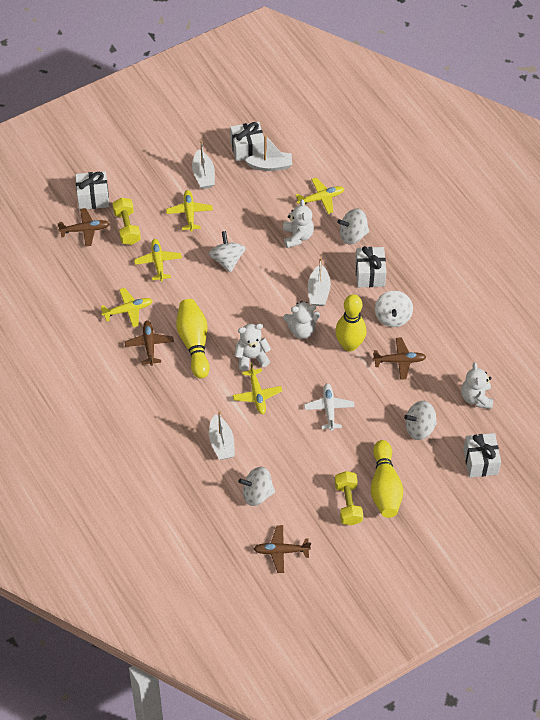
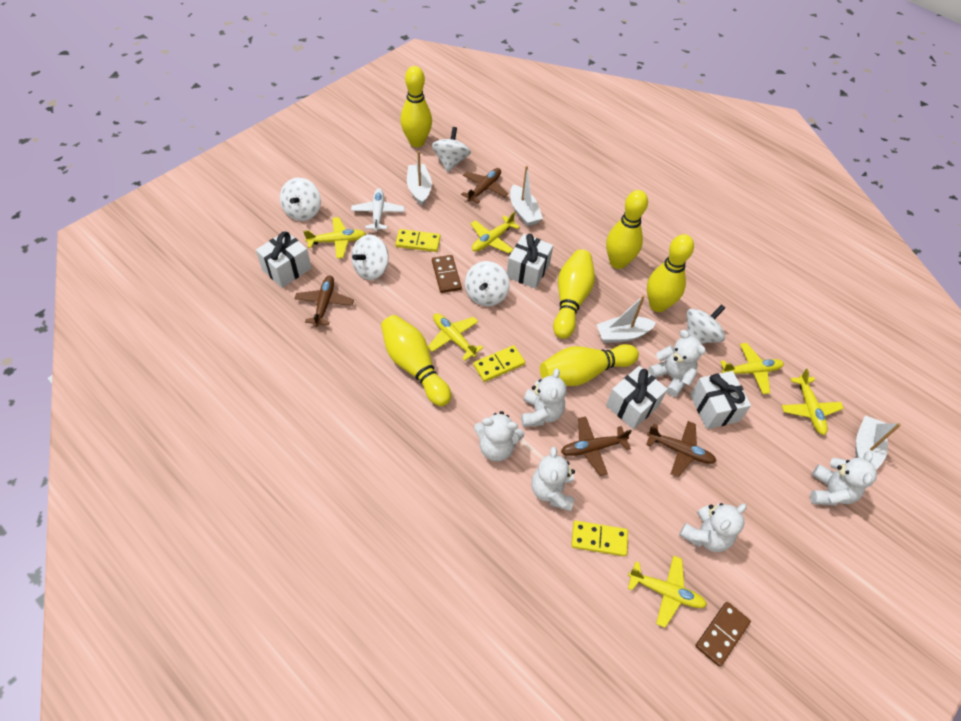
brown domino: none = 0 -> [432,255,462,293] [695,602,751,667] = 2
white teddy bear: [235,324,271,371] [283,199,314,248] [283,301,320,338] [461,362,493,409] = 4 -> [474,411,524,461] [521,368,567,427] [531,447,575,511] [648,330,706,397] [679,503,747,552] [810,451,877,506] = 6
yellow bowling pin: [176,299,210,378] [335,294,367,351] [371,440,403,518] = 3 -> [381,315,451,406] [400,66,432,147] [540,344,639,386] [553,249,595,339] [606,190,648,269] [647,234,694,312] = 6
yellow domino: none = 0 -> [395,229,441,252] [473,345,525,382] [571,521,628,556] = 3
yellow dumbbell: [112,198,141,245] [335,471,363,525] = 2 -> none = 0
yellow plane: [101,288,153,327] [134,239,182,281] [166,190,213,232] [233,363,282,414] [296,177,344,214] = 5 -> [303,217,366,259] [428,313,483,361] [471,212,520,253] [628,555,707,628] [720,343,784,394] [782,369,844,435] = 6

